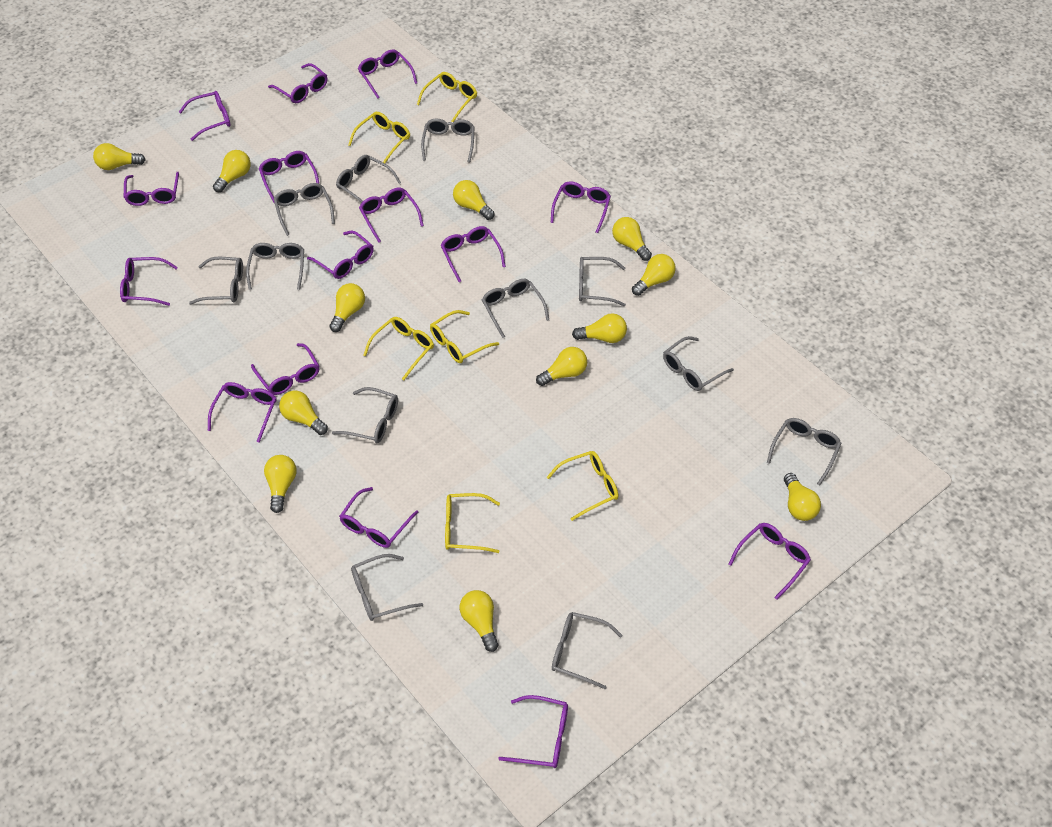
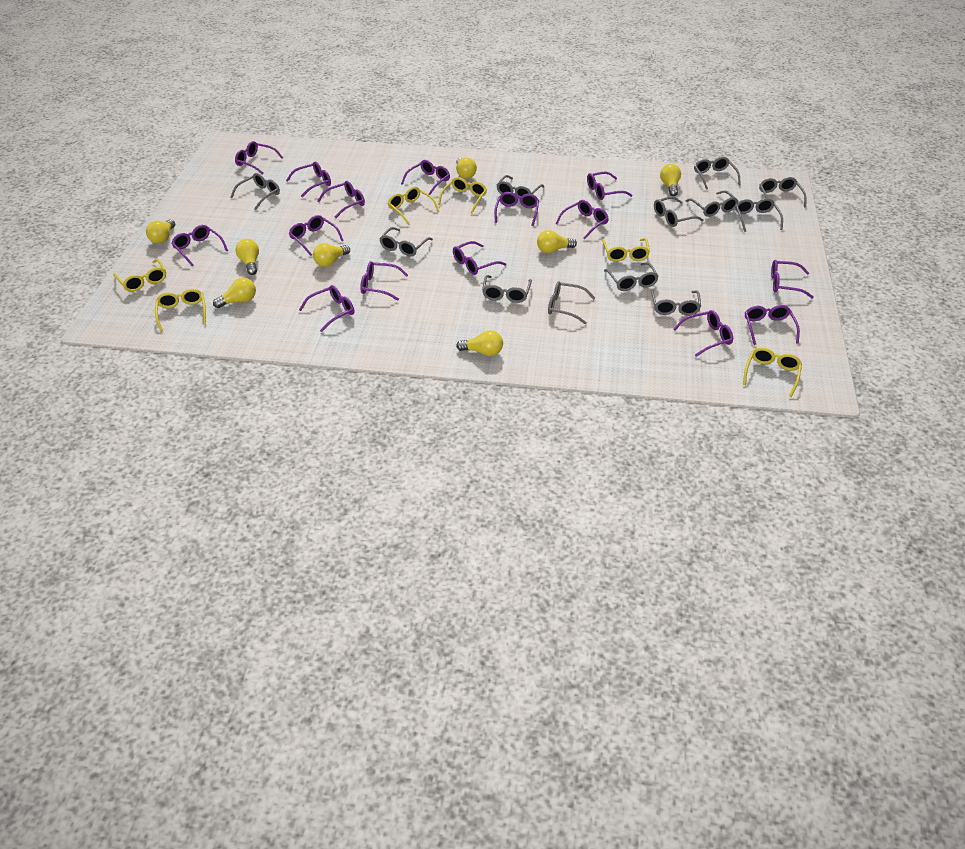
yellow light bulb: [93,143,146,170] [213,150,251,192] [264,455,297,513] [279,390,328,435] [329,283,365,332] [453,180,495,220] [459,590,499,652] [536,347,587,386] [572,313,627,343] [612,217,652,261] [632,254,676,296] [784,473,821,521] = 12 -> [146,219,175,244] [213,278,256,308] [235,239,259,275] [313,243,350,267] [456,158,477,179] [456,330,503,356] [537,230,577,253] [660,164,681,196] = 8

